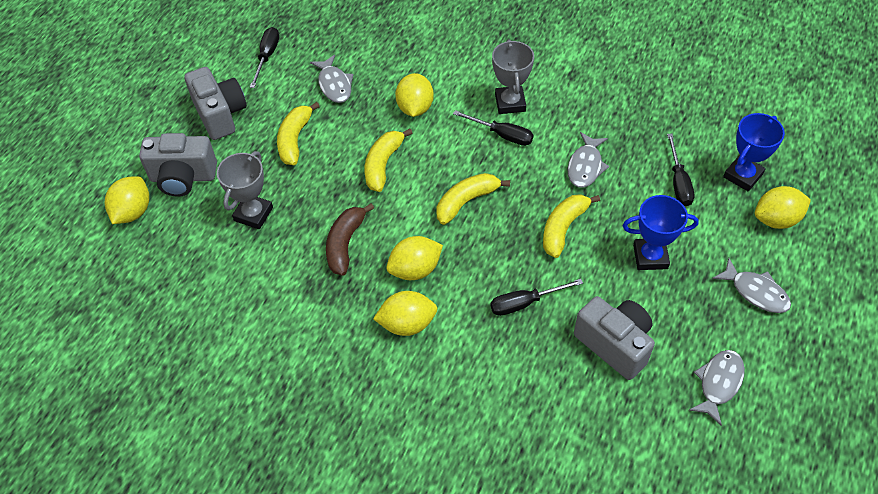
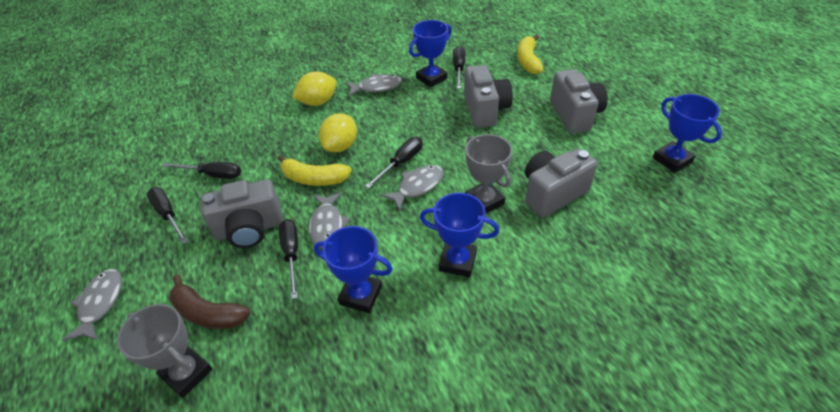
black screwdriver: [250,27,279,88] [453,110,533,146] [490,279,583,316] [667,134,694,206] = 4 -> [146,187,188,244] [162,162,241,179] [279,219,298,299] [365,137,423,188] [453,46,465,89] = 5
blue trophy: [623,195,699,270] [723,113,785,192] = 2 -> [314,226,393,313] [409,20,452,87] [420,193,499,277] [653,94,722,173] = 4
grey camera: [139,133,217,197] [184,67,247,140] [574,296,655,380] = 3 -> [201,179,283,248] [464,65,513,128] [525,148,598,218] [550,69,608,134] = 4
yellow banana: [277,102,320,165] [365,129,413,192] [437,173,510,225] [543,194,600,258] = 4 -> [278,155,352,186] [517,35,544,74] = 2
yellow lemon: [105,176,149,224] [373,291,437,336] [386,236,443,280] [395,73,434,117] [755,186,811,229] = 5 -> [292,71,337,106] [319,113,357,153] = 2

